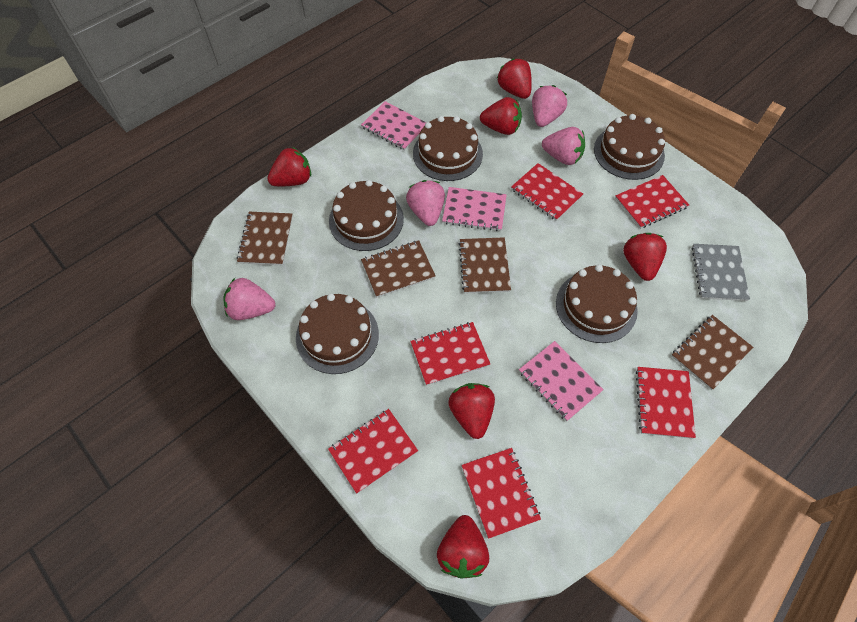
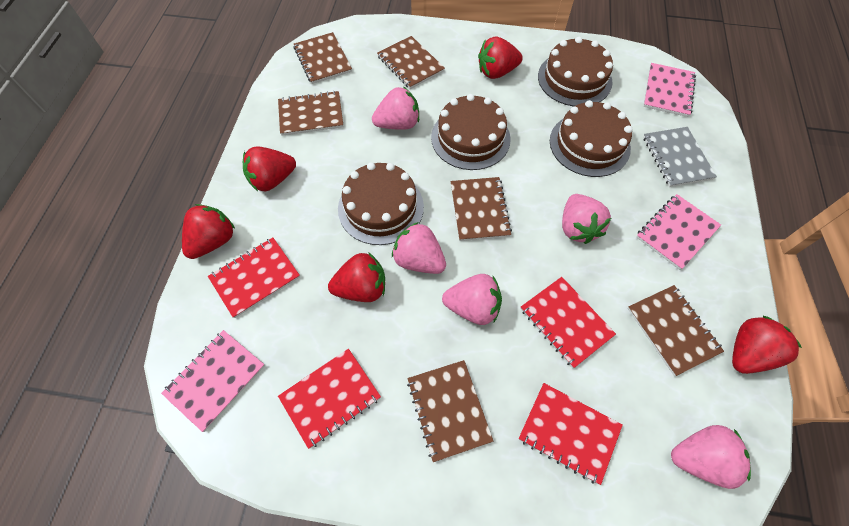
brown cake: [296,293,379,374] [329,180,404,251] [413,116,483,181] [556,264,638,343] [594,114,665,180] = 5 -> [338,162,424,245] [431,94,511,170] [538,37,613,106] [550,100,633,177] = 4
brown notebook: [237,212,293,265] [361,240,435,297] [459,237,511,293] [671,315,753,390] = 4 -> [278,91,343,136] [294,32,352,84] [377,36,445,89] [407,360,493,462] [451,177,512,241] [627,285,724,376] = 6
pink strawberry: [223,278,275,320] [406,180,445,226] [532,85,567,127] [542,127,585,165] = 4 -> [372,87,419,130] [392,222,446,274] [442,274,502,325] [562,194,611,244] [671,425,751,489] = 5
red notebook: [328,409,418,494] [410,322,490,386] [462,448,541,539] [511,163,583,221] [615,175,689,229] [636,367,696,439] = 6 -> [208,238,300,318] [278,349,381,449] [519,383,623,485] [520,277,616,368] = 4
red strawberry: [267,147,311,186] [437,515,489,578] [448,383,495,439] [480,97,522,135] [497,58,532,99] [623,233,667,281] = 6 -> [182,204,235,259] [243,146,296,191] [328,252,385,302] [478,36,523,79] [732,316,802,374] = 5

